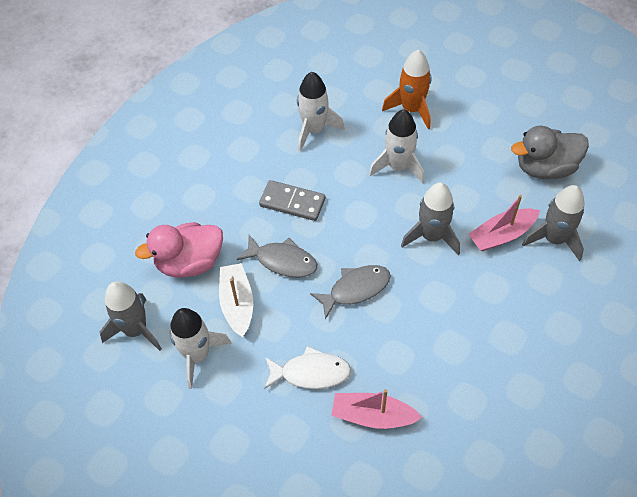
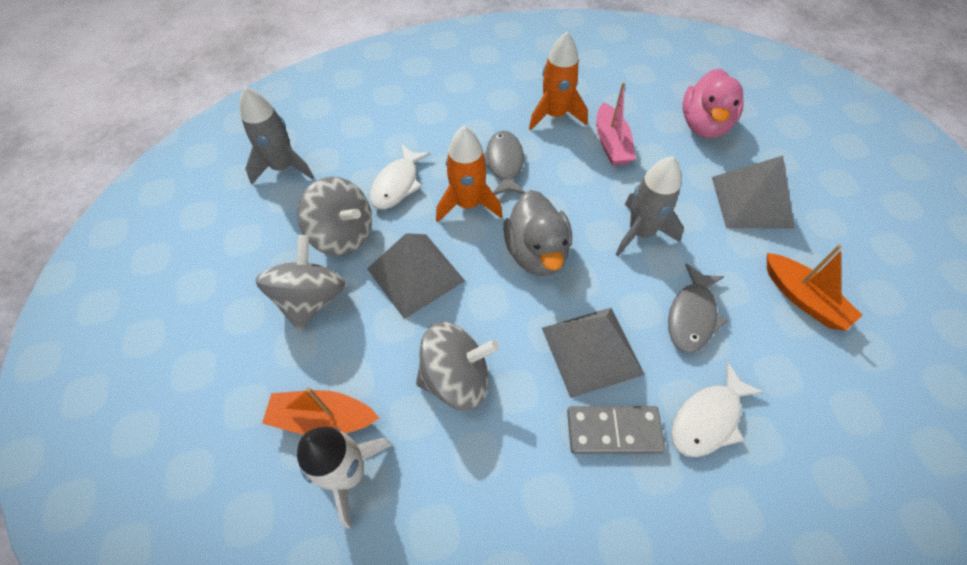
grey pyramid: none = 0 -> [367,233,465,319] [542,308,645,398] [712,156,795,229] = 3
grey rocket: [100,281,162,351] [401,182,460,255] [522,185,585,261] = 3 -> [240,87,314,185] [616,156,684,256] = 2
grey spinning top: none = 0 -> [255,235,345,331] [297,177,372,256] [416,322,499,410] = 3
orange boat: none = 0 -> [262,388,379,435] [767,245,863,331] = 2
orange rocket: [382,50,431,129] = 1 -> [436,126,503,222] [529,32,588,131] = 2
pink boat: [331,389,423,429] [468,195,540,251] = 2 -> [596,82,636,166] = 1
white boat: [219,263,253,337] = 1 -> none = 0
white fish: [264,346,351,389] = 1 -> [370,144,431,210] [671,362,765,457] = 2
white rocket: [169,308,232,389] [297,72,345,152] [369,110,424,183] = 3 -> [297,427,392,529] = 1

